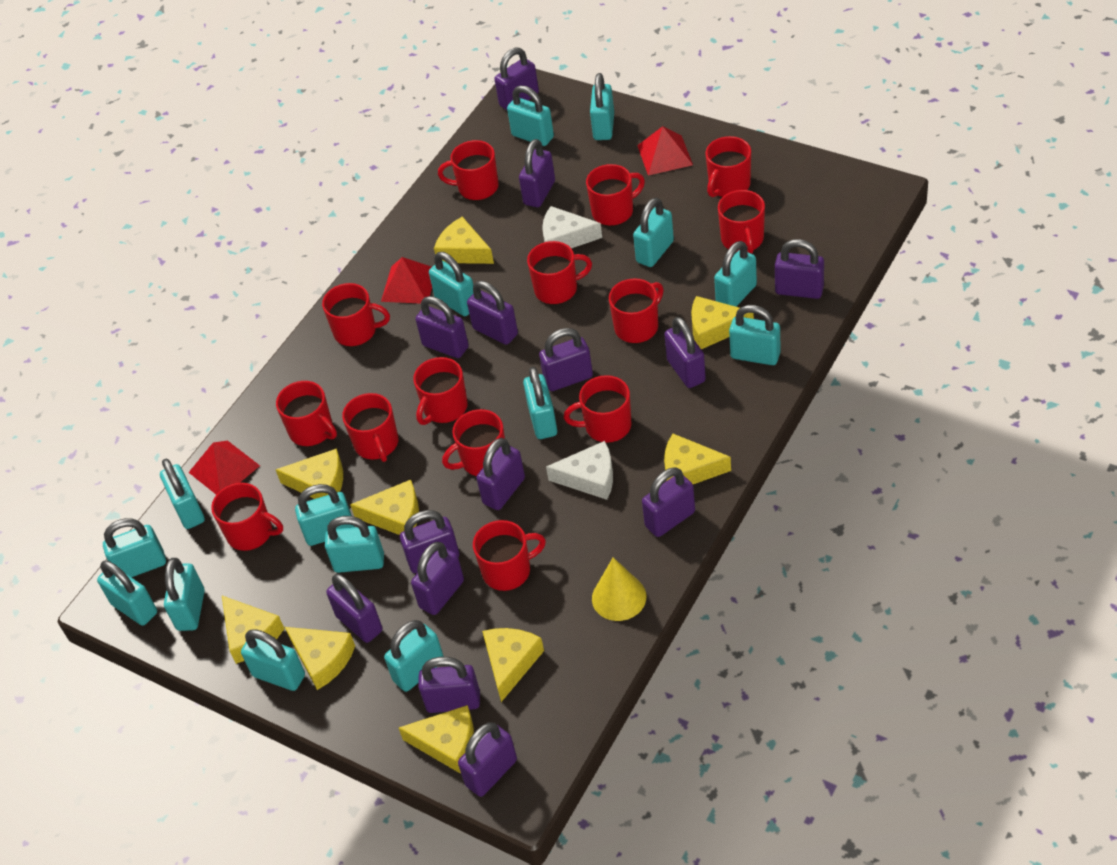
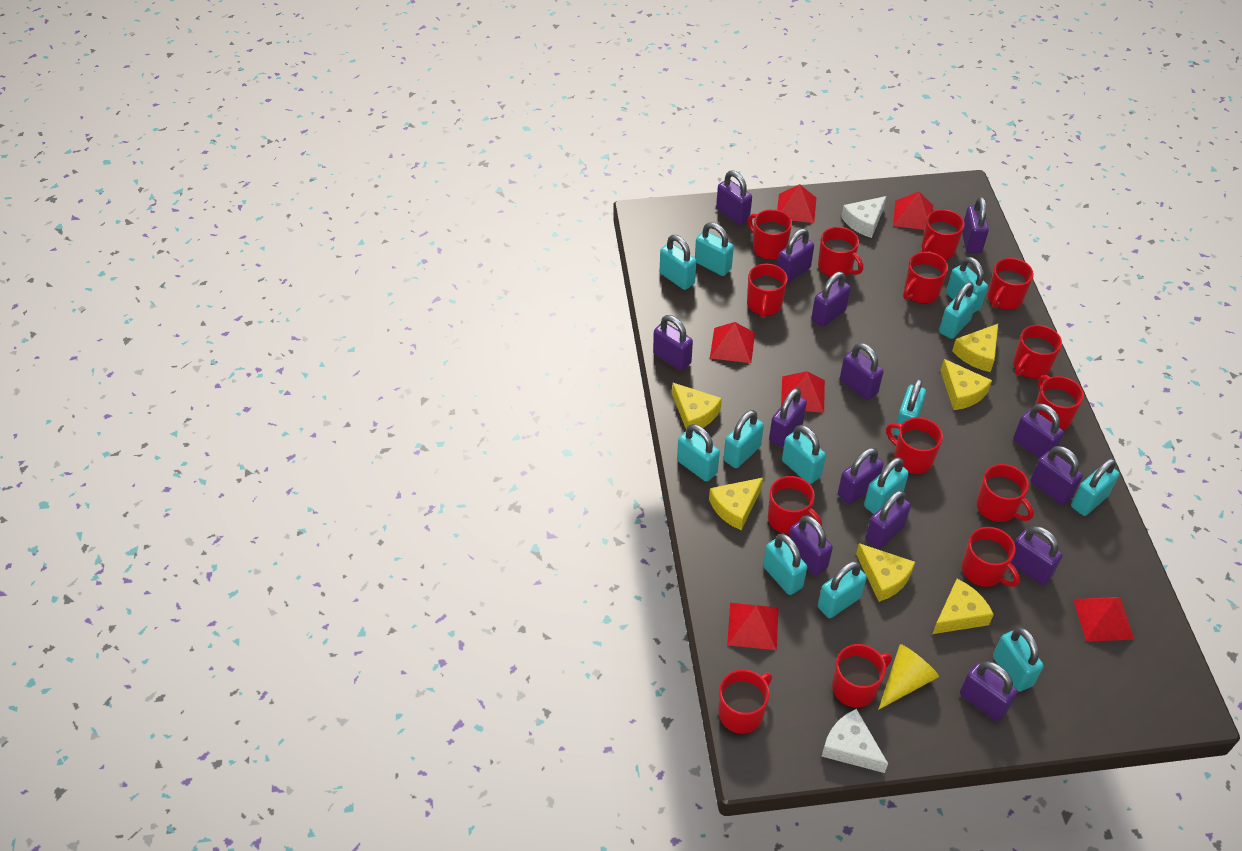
red pyramid: [188,440,260,495] [381,257,432,304] [637,126,693,175] = 3 -> [710,322,755,363] [727,603,779,650] [777,184,816,223] [781,371,825,413] [893,192,933,230] [1073,597,1135,642] = 6
turquoise padlock: [97,560,157,626] [103,518,166,577] [160,459,205,529] [164,558,205,631] [241,629,305,691] [295,484,355,546] [325,516,384,573] [384,620,444,692] [429,252,473,316] [507,85,554,146] [523,367,557,439] [590,73,614,140] [633,198,674,267] [714,241,757,307] [729,305,781,365] = 15 -> [660,235,696,290] [677,424,720,482] [695,222,734,276] [724,410,764,468] [763,534,807,595] [782,425,826,484] [818,561,867,618] [864,457,909,514] [894,379,926,436] [939,282,978,339] [946,257,988,313] [993,627,1044,692] [1071,458,1119,516] = 13
yellow cheese: [222,596,284,664] [276,448,343,499] [285,627,355,690] [350,480,419,535] [399,705,474,773] [434,217,494,264] [482,628,544,702] [664,434,731,484] [691,296,754,349] = 9 -> [672,383,722,432] [709,478,763,530] [856,543,915,602] [932,579,994,634] [941,359,992,410] [952,324,998,372] = 6

